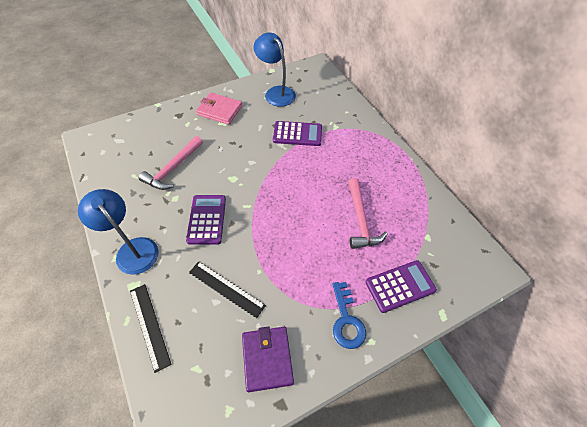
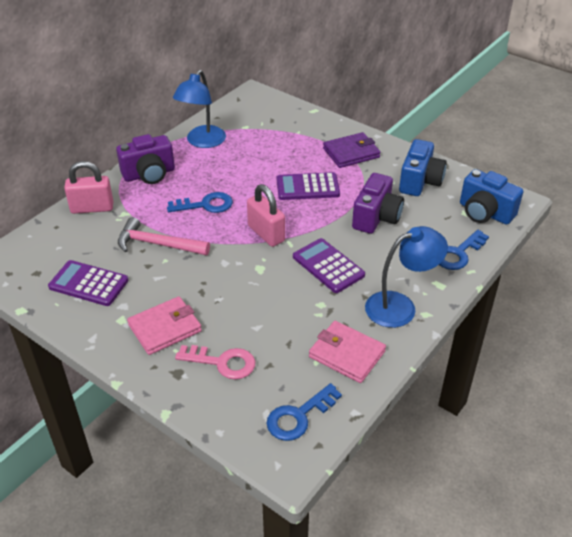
black ruler: [130,284,172,373] [189,261,266,318] = 2 -> none = 0
blue camera: none = 0 -> [399,139,447,196] [460,169,523,225] = 2
blue key: [332,282,366,349] = 1 -> [167,192,233,213] [267,383,342,441] [439,230,489,270] = 3
pink hammer: [139,136,203,190] [348,178,388,249] = 2 -> [118,217,210,255] = 1
pink key: none = 0 -> [175,345,255,380] = 1
pink padlock: none = 0 -> [64,161,113,214] [247,184,285,247] = 2
pink wallet: [196,93,242,125] = 1 -> [127,296,202,355] [309,321,386,383] = 2
purple camera: none = 0 -> [116,134,175,184] [352,173,404,234] = 2

